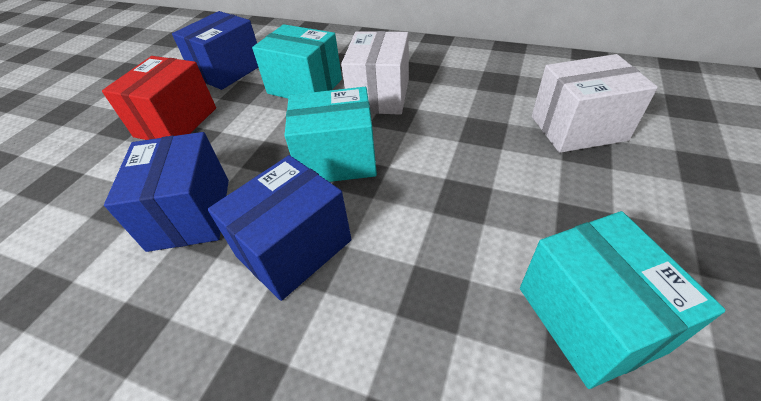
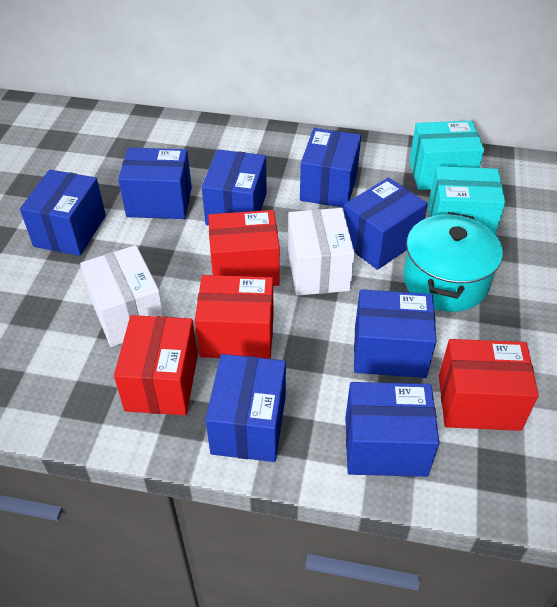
blue box: [104,132,229,252] [172,11,259,90] [208,155,352,301] = 3 -> [20,169,106,256] [118,148,192,219] [202,149,267,226] [205,354,286,462] [300,128,361,208] [343,178,428,270] [345,382,439,477] [354,289,436,378] = 8
red box: [102,56,216,140] = 1 -> [114,315,198,415] [195,275,273,359] [208,210,280,286] [439,339,539,431] = 4
turquoise box: [252,24,342,99] [284,87,377,182] [520,211,726,389] = 3 -> [409,121,484,190] [428,166,505,235] = 2
turquoise pot: none = 0 -> [403,212,503,312] = 1

